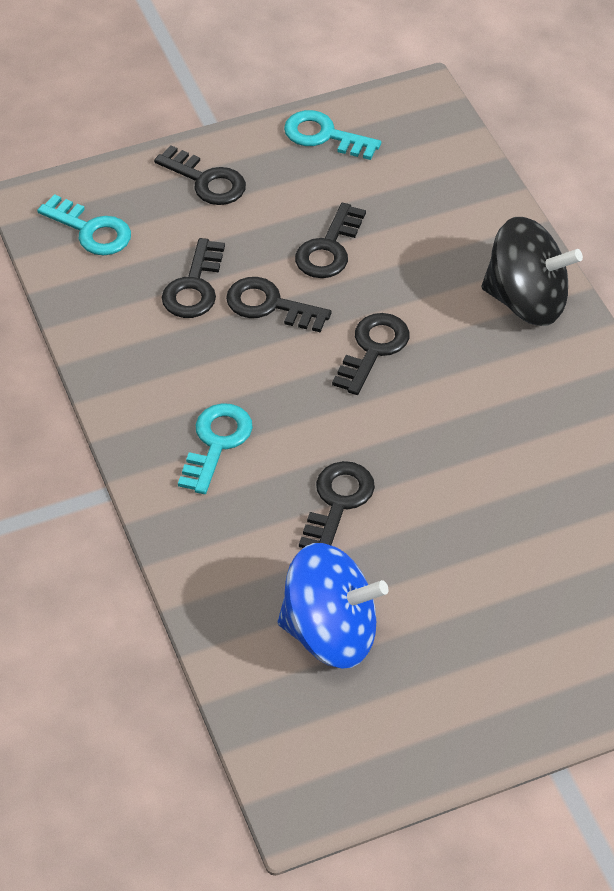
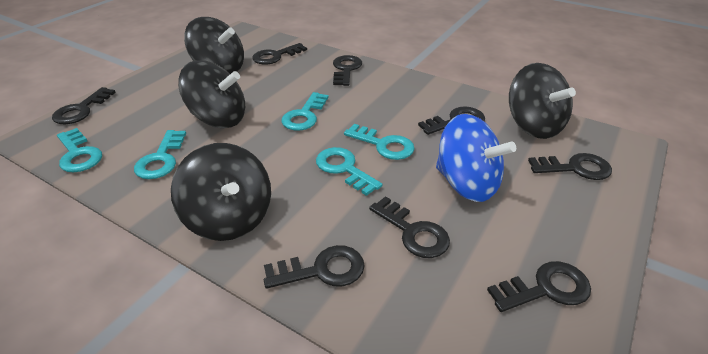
black key: [154,145,246,205] [162,238,225,318] [226,277,331,332] [295,203,366,278] [299,461,375,548] [332,313,409,395] = 6 -> [52,87,116,124] [252,43,307,65] [264,245,365,289] [333,55,362,86] [369,196,450,258] [418,106,485,135] [487,261,591,312] [528,153,612,180] = 8
black spinning top: [481,217,583,326] = 1 -> [171,143,271,241] [178,60,245,128] [184,17,244,74] [509,63,576,139] = 4
turquoise key: [37,194,131,255] [178,403,253,494] [284,110,381,160] = 3 -> [57,128,102,172] [134,130,186,179] [281,92,329,131] [316,147,382,196] [344,124,415,160] = 5

